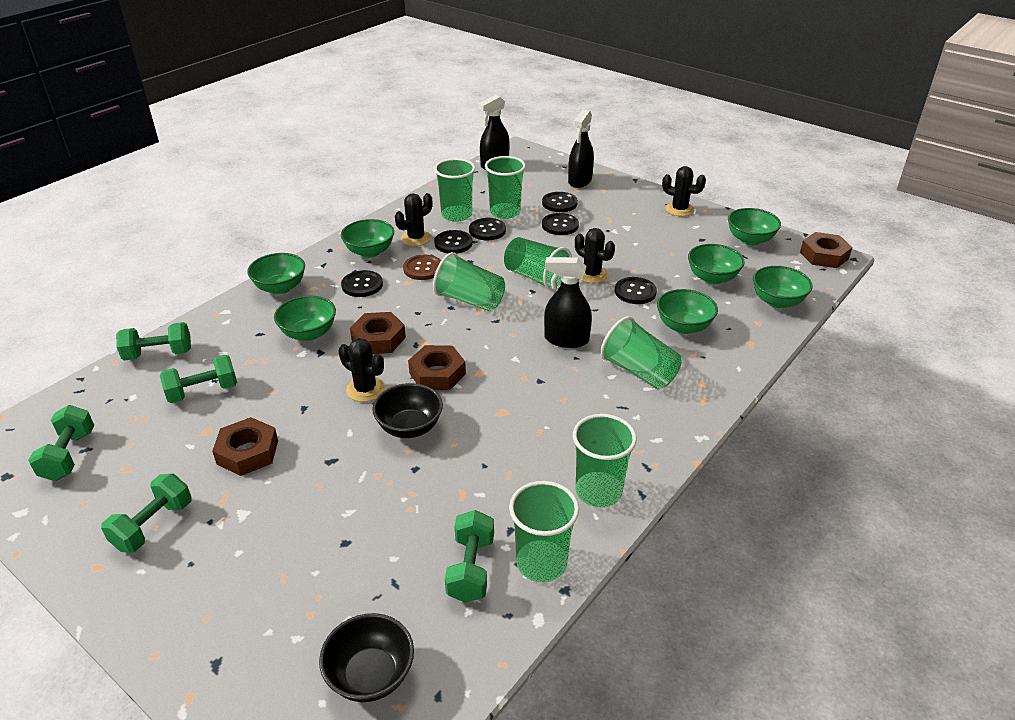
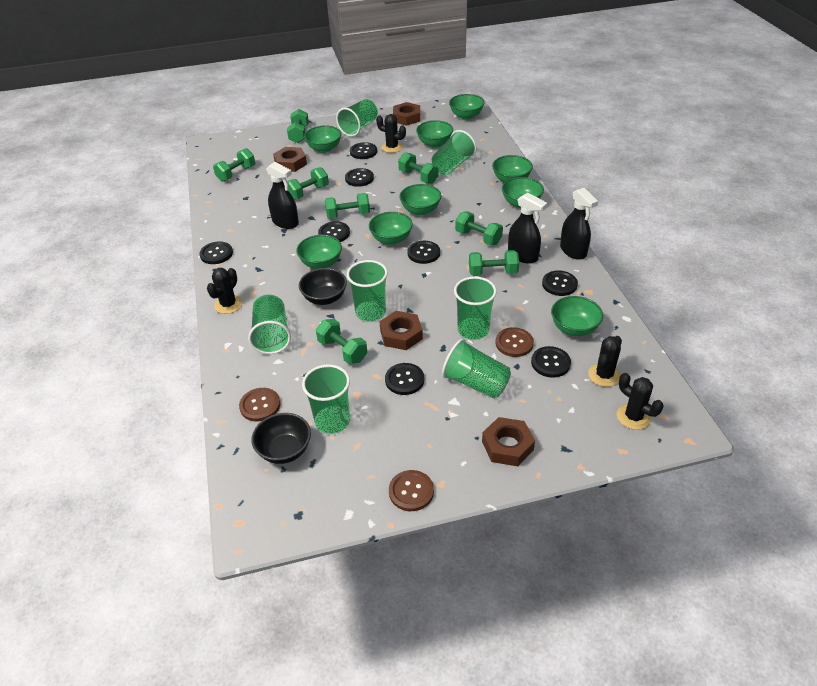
black button: [341,270,383,297] [434,230,473,253] [469,218,506,240] [542,192,578,212] [542,213,579,235] [615,277,657,304] = 6 -> [200,241,233,264] [318,221,350,242] [345,168,374,187] [350,142,377,159] [385,363,424,395] [407,241,440,264] [531,346,571,378] [542,271,578,296] = 8
brown button: [403,255,441,280] = 1 -> [239,388,280,421] [389,470,434,511] [495,327,534,357] = 3
green bowl: [247,253,305,294] [274,296,336,341] [341,219,394,258] [657,289,718,334] [688,244,745,284] [728,208,781,245] [753,266,812,308] = 7 -> [296,235,342,269] [304,125,341,153] [369,212,413,245] [399,184,441,215] [416,120,453,148] [449,94,484,120] [492,155,533,182] [502,177,544,208] [551,296,603,336] = 9
green dumbbell: [28,405,95,481] [101,474,192,553] [116,322,191,361] [160,354,237,403] [445,510,494,603] = 5 -> [213,148,255,182] [287,109,309,143] [287,167,329,200] [316,319,367,364] [325,193,370,219] [398,152,439,184] [455,211,503,245] [469,250,519,276] = 8

